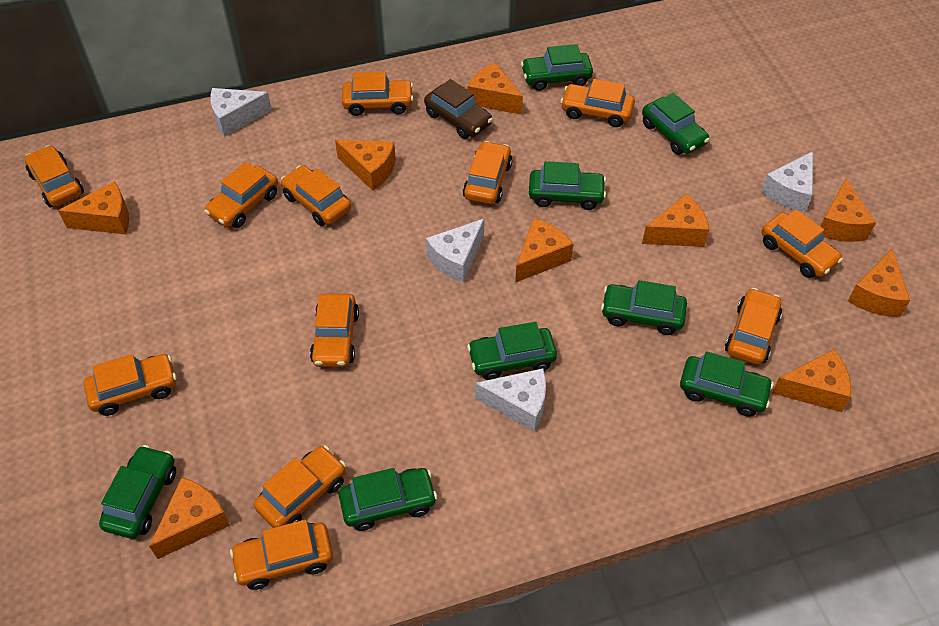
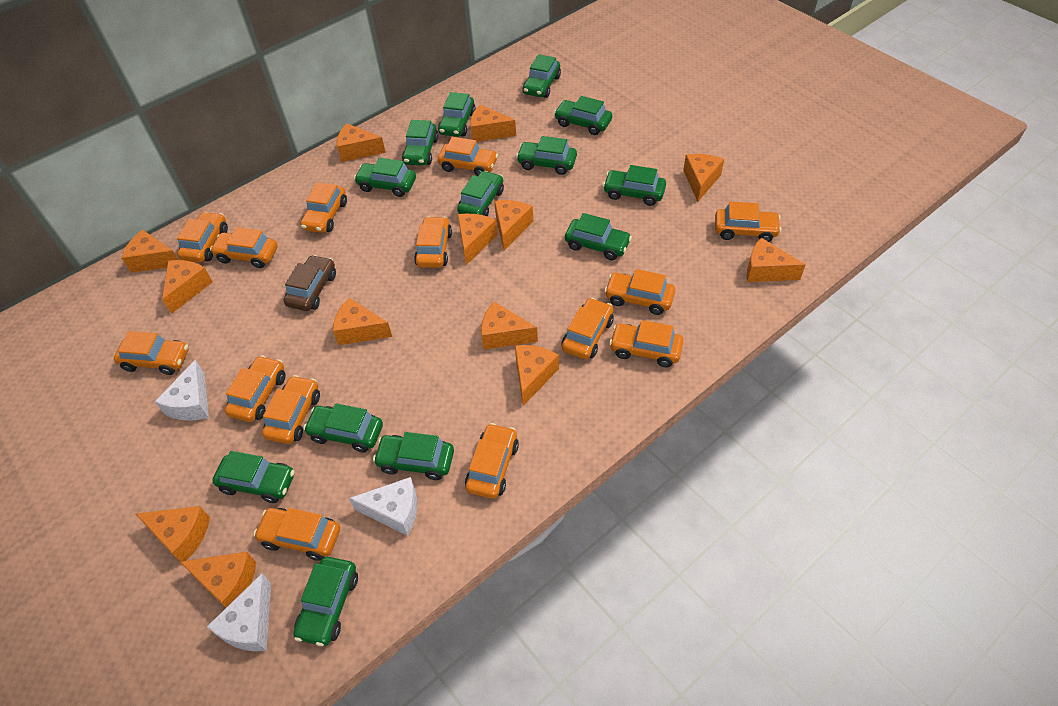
green car: [99,445,176,539] [339,468,437,531] [467,322,557,380] [521,44,593,91] [529,161,606,210] [601,280,687,335] [642,93,710,155] [680,351,774,417] = 8 -> [212,451,295,503] [293,557,358,646] [303,403,383,453] [354,158,416,197] [373,432,454,480] [402,120,438,165] [438,92,476,137] [457,171,504,216] [516,136,577,175] [523,54,561,98] [554,96,612,135] [565,213,632,260] [603,165,666,206] = 13
orange car: [25,145,84,207] [84,354,177,416] [204,162,278,228] [230,520,333,590] [254,446,346,528] [281,165,351,226] [310,293,359,367] [342,72,414,116] [463,141,512,204] [560,79,635,127] [725,288,782,365] [762,209,843,278] = 12 -> [114,331,189,375] [177,212,228,263] [210,227,278,268] [225,355,285,422] [254,508,340,561] [262,375,320,444] [300,182,347,233] [414,216,452,268] [438,137,498,176] [465,423,519,499] [561,298,614,359] [604,269,675,315] [609,320,684,367] [715,202,781,242] = 14
orange cheese: [58,181,129,235] [149,477,230,559] [335,140,396,191] [468,63,523,115] [515,218,573,283] [642,194,710,247] [772,349,851,412] [820,178,876,242] [848,249,910,317] = 9 -> [121,230,178,273] [136,506,210,562] [162,260,213,314] [180,552,256,607] [333,298,392,345] [337,123,386,162] [458,214,497,265] [470,104,516,142] [481,302,538,350] [494,200,533,250] [515,345,559,406] [683,154,724,202] [747,238,806,282] = 13
white cheese: [210,88,272,137] [426,219,484,283] [475,368,546,432] [761,151,813,213] = 4 -> [155,359,209,421] [207,573,271,652] [349,477,417,536] = 3

